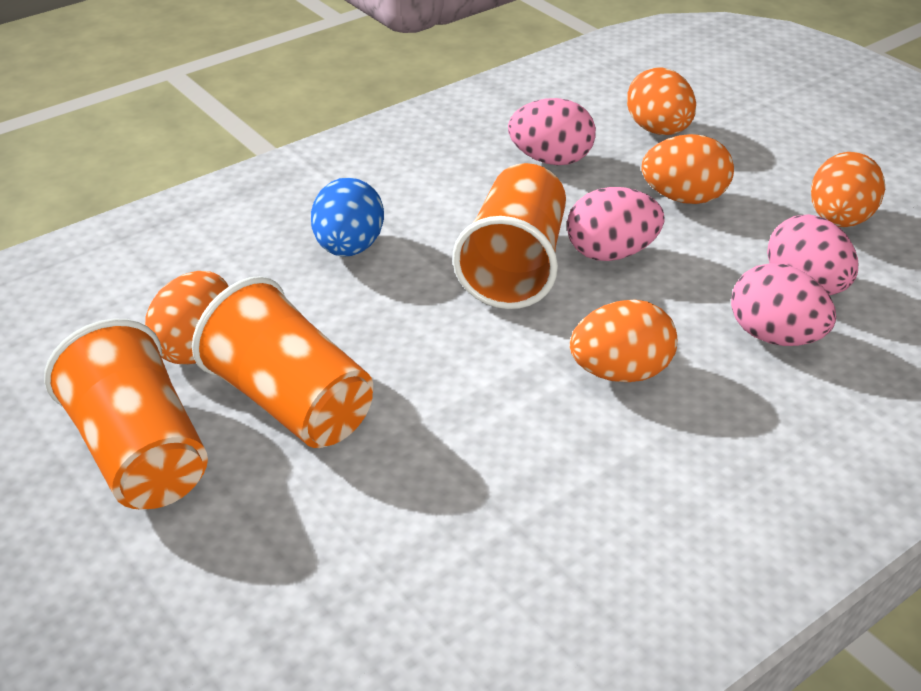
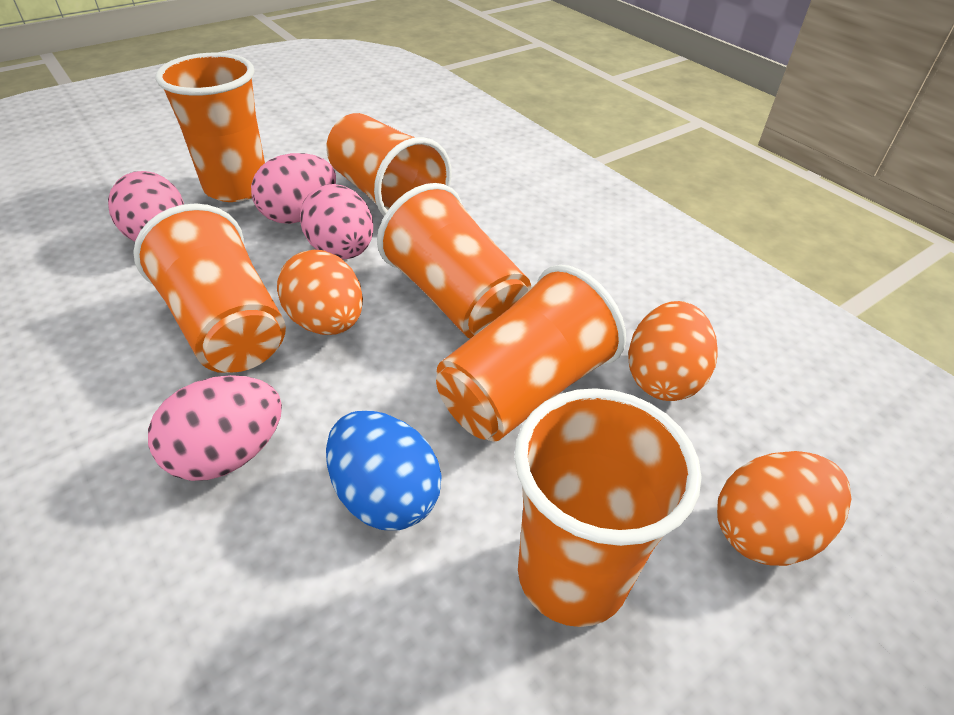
orange cup: [44,319,208,510] [192,276,373,448] [453,163,566,309] = 3 -> [133,203,286,373] [155,53,265,202] [326,113,452,216] [377,183,531,339] [436,265,626,442] [514,388,701,627] = 6
orange egg: [145,271,229,364] [570,299,677,382] [627,67,696,135] [642,134,734,204] [811,152,885,227] = 5 -> [277,250,363,335] [628,301,718,401] [717,451,851,566] = 3

